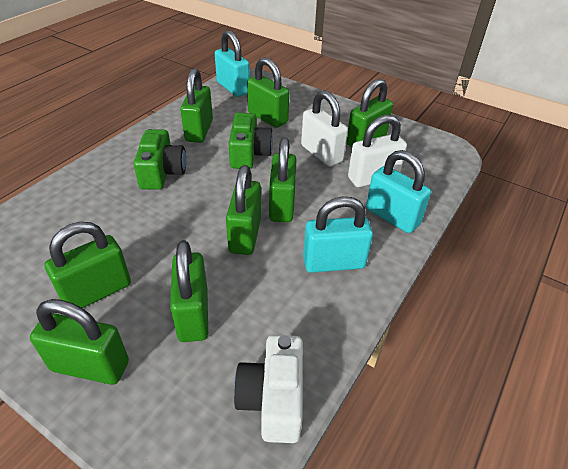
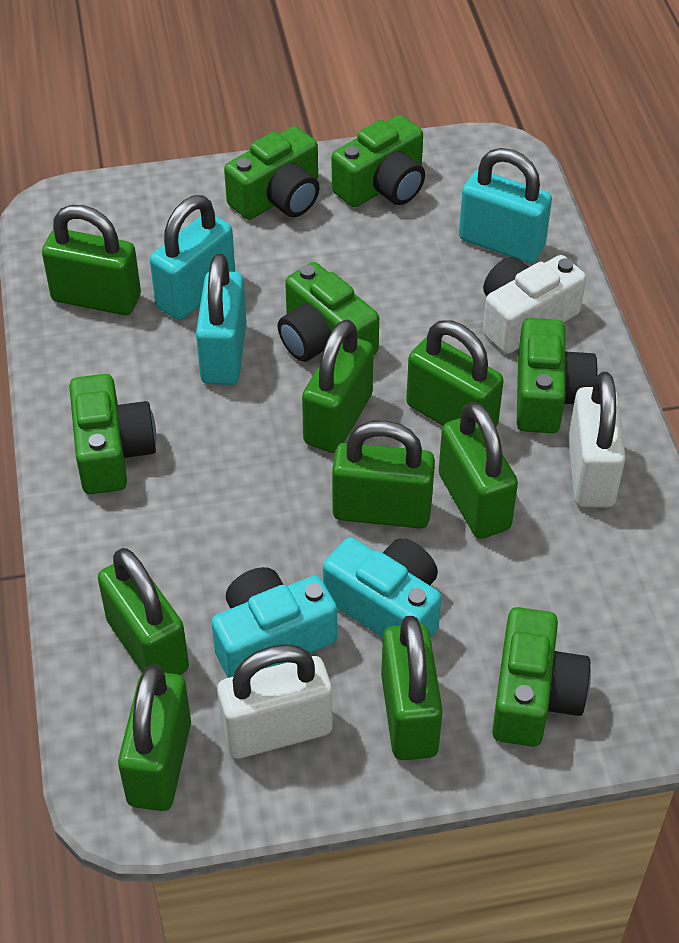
green camera: [133,129,186,190] [228,113,273,169] = 2 -> [69,374,156,494] [224,126,320,220] [277,262,379,362] [332,115,425,207] [492,607,591,747] [517,318,598,433] = 6
turquoise camera: none = 0 -> [211,567,337,678] [323,537,441,638] = 2

